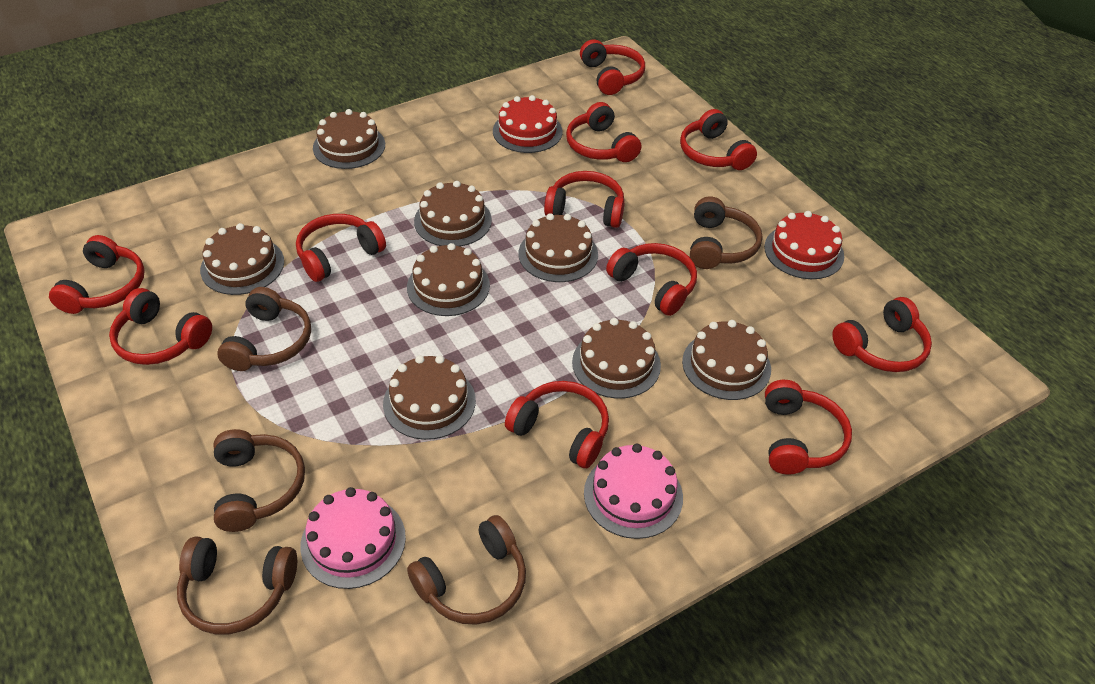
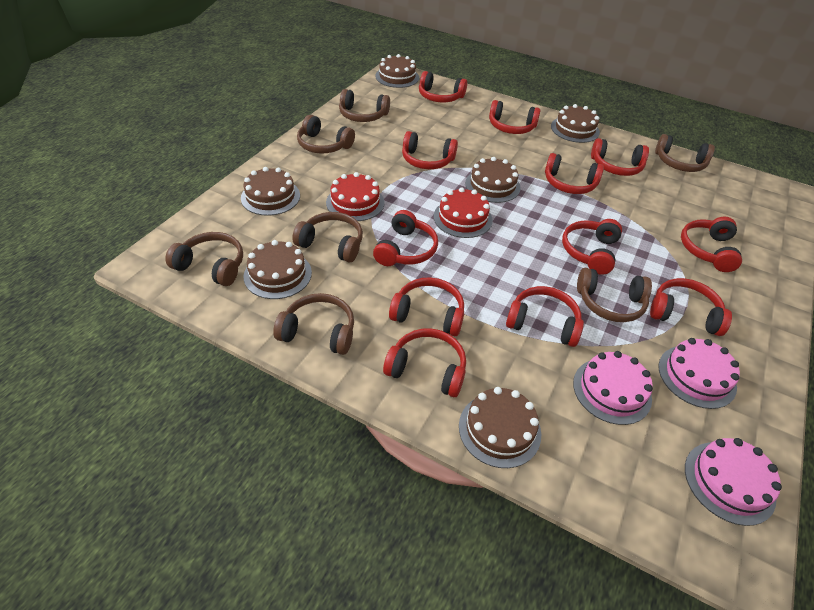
brown cake: [200,223,284,295] [313,109,385,169] [383,355,476,440] [407,243,490,316] [414,181,492,246] [519,213,598,282] [572,318,661,399] [682,320,771,400] = 8 -> [241,167,300,216] [244,240,312,299] [375,54,419,88] [459,387,541,468] [465,157,521,203] [551,104,600,143] = 6
brown headphones: [177,536,297,634] [214,429,305,532] [217,287,311,371] [407,515,526,625] [690,197,762,269] = 5 -> [165,232,243,286] [273,293,354,355] [292,212,363,263] [297,115,355,154] [339,89,390,122] [577,268,652,322] [655,134,715,172] = 7
pink cake: [300,487,406,589] [584,444,683,539] = 2 -> [573,351,653,425] [659,338,740,409] [685,438,782,526] = 3
red headphones: [49,235,145,314] [109,288,212,365] [296,214,386,282] [505,381,609,468] [544,171,625,228] [566,102,641,162] [580,39,645,95] [606,243,697,316] [680,109,757,170] [765,380,852,475] [832,297,932,372] = 11 -> [373,210,438,266] [383,329,466,397] [389,277,464,336] [402,131,458,169] [419,71,467,102] [489,100,541,134] [506,286,584,347] [545,153,604,194] [562,219,622,275] [591,138,649,176] [650,278,732,336] [681,217,742,272] = 12

